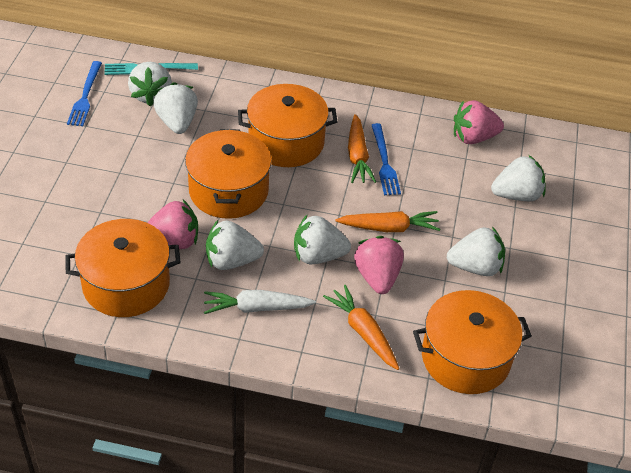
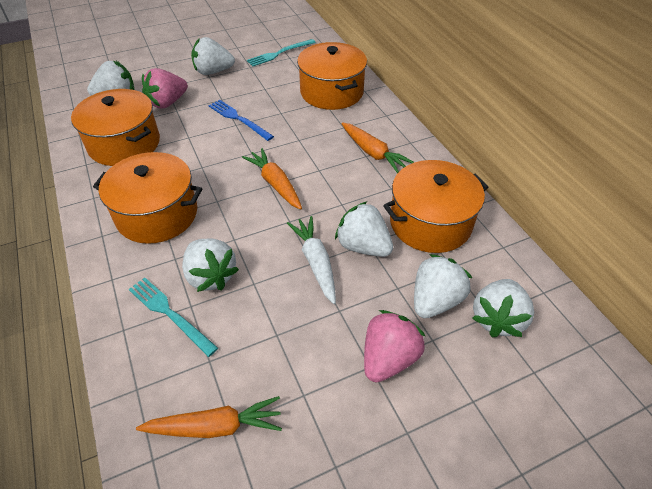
blue fork: [67,61,102,126] [372,123,401,195] = 2 -> [209,100,274,141] = 1
pink strawberry: [147,200,198,249] [354,236,404,294] [454,100,504,144] = 3 -> [142,68,188,109] [364,310,425,382] = 2
turquoise fork: [104,63,198,75] = 1 -> [129,278,218,357] [247,39,316,66] = 2

